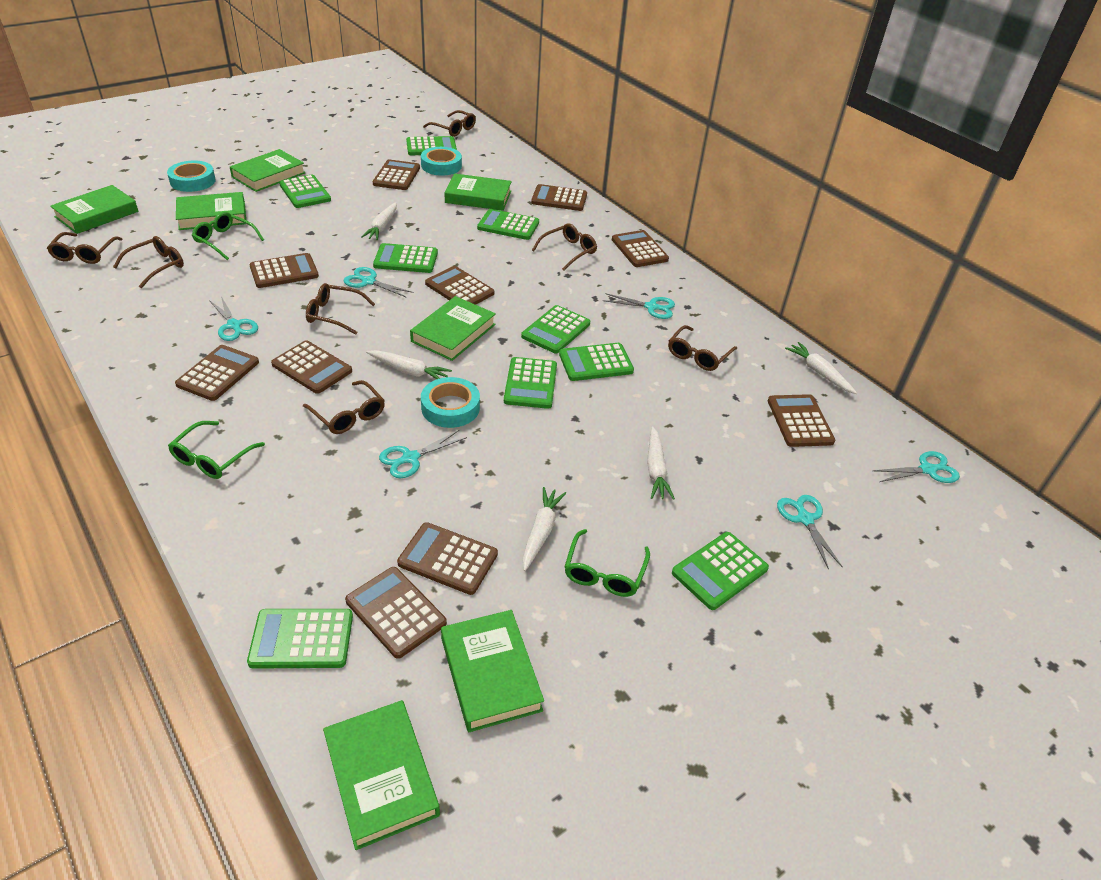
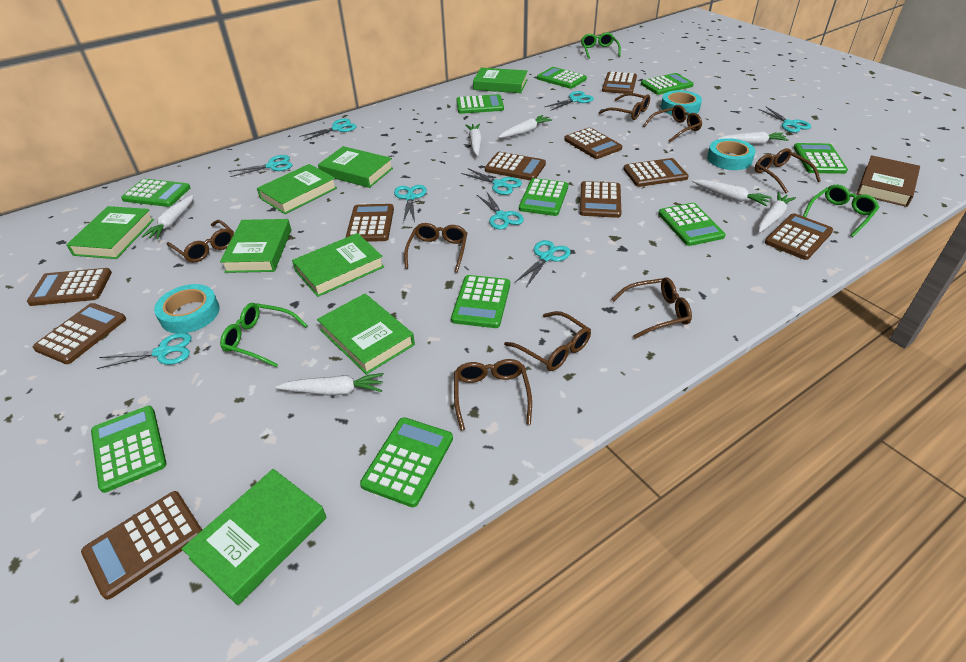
brown book: none = 0 -> [856,155,920,207] = 1
brown glasses: [47,232,123,264] [113,236,184,288] [303,380,385,434] [306,283,375,335] [423,110,476,137] [532,223,597,270] [668,325,737,371] = 7 -> [167,220,234,262] [404,223,467,273] [454,359,532,431] [504,311,591,371] [598,93,650,120] [611,277,692,339] [643,105,702,142] [755,148,821,194] = 8
green book: [50,185,139,234] [176,192,246,230] [230,149,305,192] [323,700,440,850] [410,296,496,361] [441,610,544,732] [444,173,512,211] = 7 -> [66,206,154,259] [182,469,327,605] [220,219,291,273] [257,164,337,214] [292,233,384,297] [317,293,415,375] [318,146,393,188] [473,68,528,93] = 8
green calculator: [247,609,353,669] [279,175,331,208] [373,243,438,273] [406,136,457,155] [477,209,539,240] [504,357,557,409] [521,305,590,353] [559,343,634,381] [672,532,769,610] = 9 -> [91,406,167,493] [121,179,190,207] [360,417,453,507] [451,275,510,328] [456,94,504,114] [519,178,568,216] [537,67,587,89] [641,73,694,95] [658,203,726,246] [794,143,848,174] = 10
turquoise scissors: [209,296,258,341] [343,267,413,298] [379,430,467,478] [603,293,675,319] [777,495,843,569] [873,451,960,483] = 6 -> [97,333,192,369] [228,155,292,177] [299,119,357,141] [394,185,427,222] [461,168,522,195] [477,191,524,230] [515,240,571,287] [545,91,594,111] [758,107,811,133] = 9
white carrot: [361,202,397,240] [366,350,452,379] [522,487,566,571] [647,426,675,500] [785,342,857,394] = 5 -> [141,195,194,239] [276,373,384,396] [465,124,482,156] [498,115,552,138] [692,180,772,206] [717,131,789,145] [758,192,796,233] = 7

